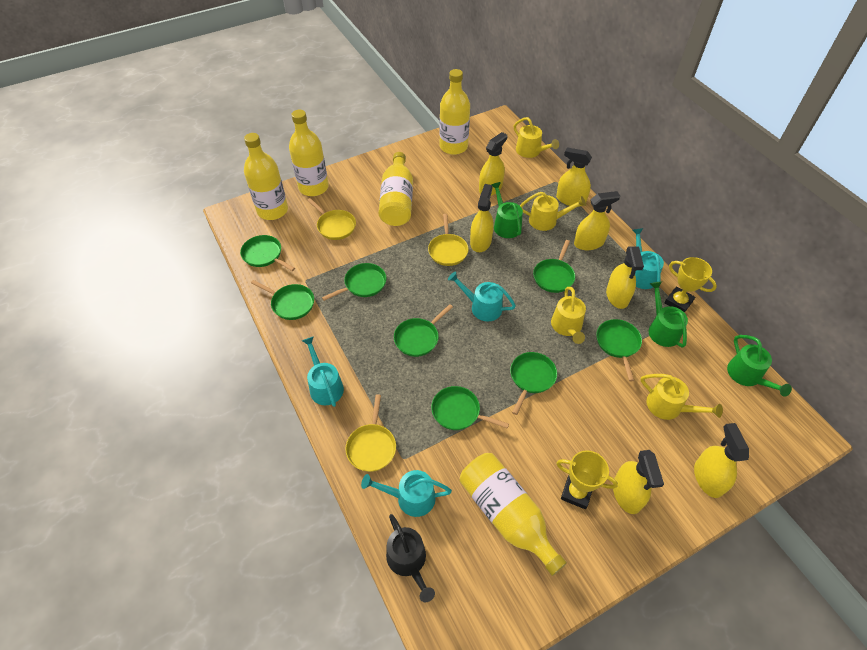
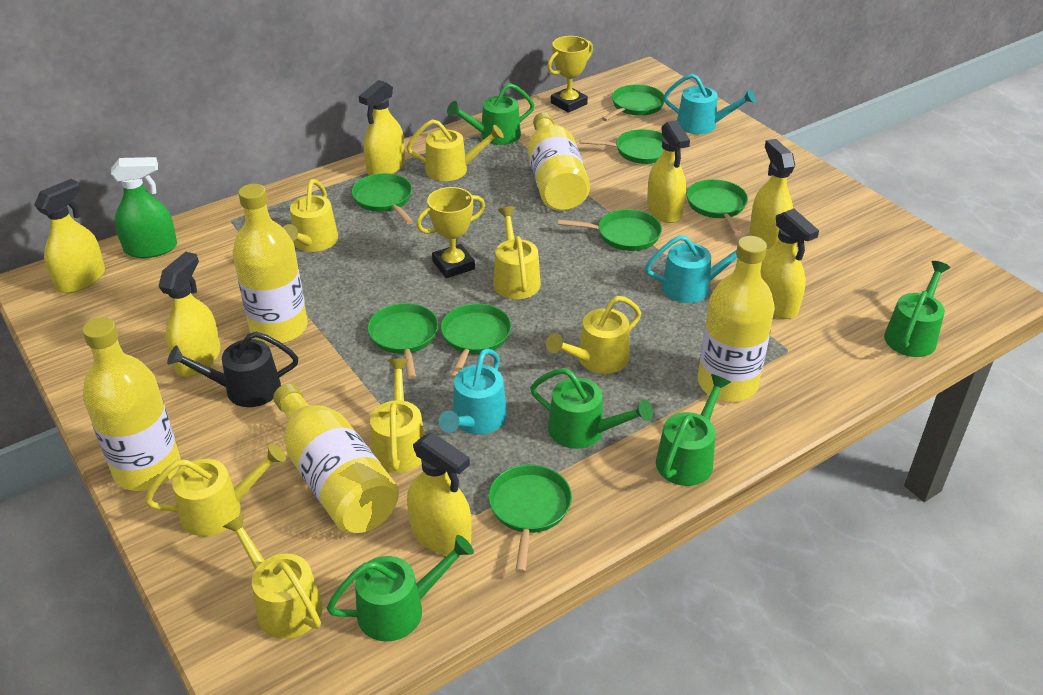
green spray bottle: none = 0 -> [111,157,177,258] = 1
green watering can: [491,182,523,238] [648,281,688,348] [727,335,792,397] = 3 -> [326,535,474,642] [447,83,534,145] [530,368,653,449] [656,374,731,486] [884,261,951,357] = 5
turquoise watering can: [302,336,344,407] [361,470,452,517] [448,271,516,321] [632,228,664,289] = 4 -> [438,348,507,434] [645,235,747,303] [664,74,756,134] = 3
yellow pan: [307,198,356,240] [345,394,396,472] [428,214,469,266] = 3 -> none = 0
yellow watering can: [514,117,559,158] [520,192,586,231] [551,287,586,344] [641,374,723,420] = 4 -> [145,444,286,536] [223,514,323,639] [283,179,338,252] [370,359,425,473] [406,119,504,181] [493,207,541,299] [546,296,641,374] = 7

